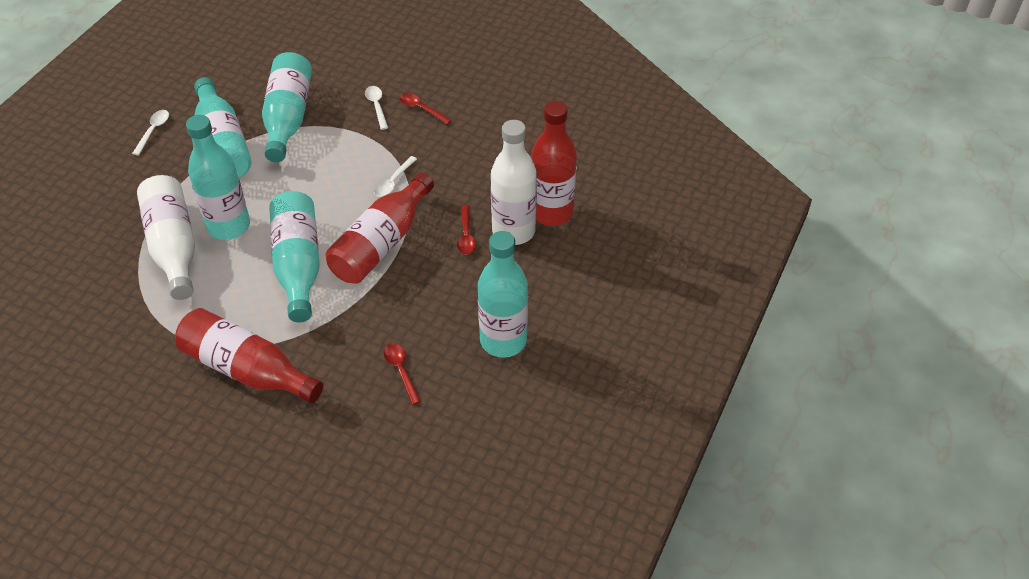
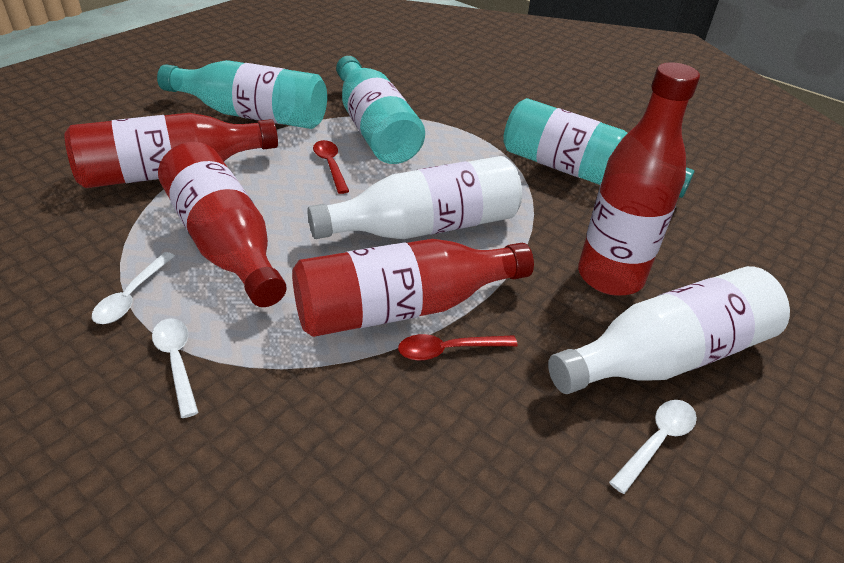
red bottle: [175,308,323,404] [326,173,434,284] [531,101,577,226] = 3 -> [64,113,278,188] [158,142,287,307] [292,239,534,337] [578,62,700,296] = 4
red spoon: [384,343,421,405] [400,93,452,125] [457,205,476,255] = 3 -> [313,140,349,194] [398,334,518,361] = 2
turquoise bottle: [186,115,250,240] [194,77,252,178] [262,52,312,162] [269,191,320,322] [478,231,528,358] = 5 -> [157,60,327,129] [336,56,425,164] [503,98,694,198] = 3

